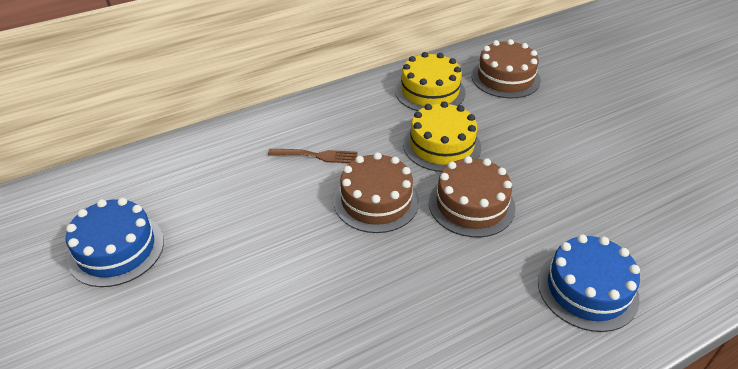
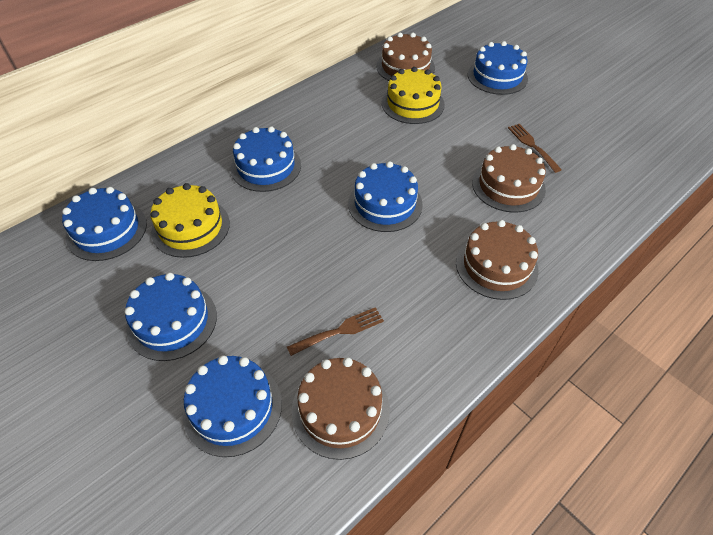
blue cake: [66,198,164,287] [538,234,640,332] = 2 -> [62,187,147,261] [125,273,217,361] [183,355,282,457] [231,126,301,192] [348,161,423,232] [468,41,528,95] = 6
brown cake: [334,152,419,233] [429,156,516,238] [471,39,541,98] = 3 -> [291,357,390,460] [376,32,435,81] [456,220,539,300] [472,144,546,213] = 4
brown fork: [268,149,358,163] = 1 -> [287,307,384,356] [508,124,562,173] = 2

